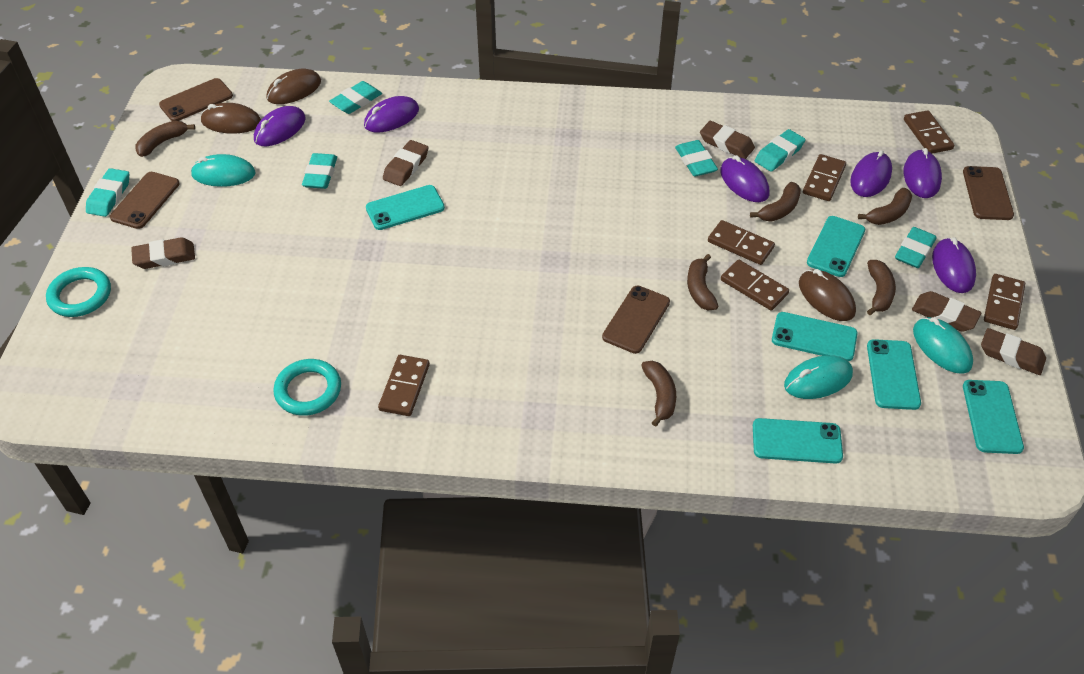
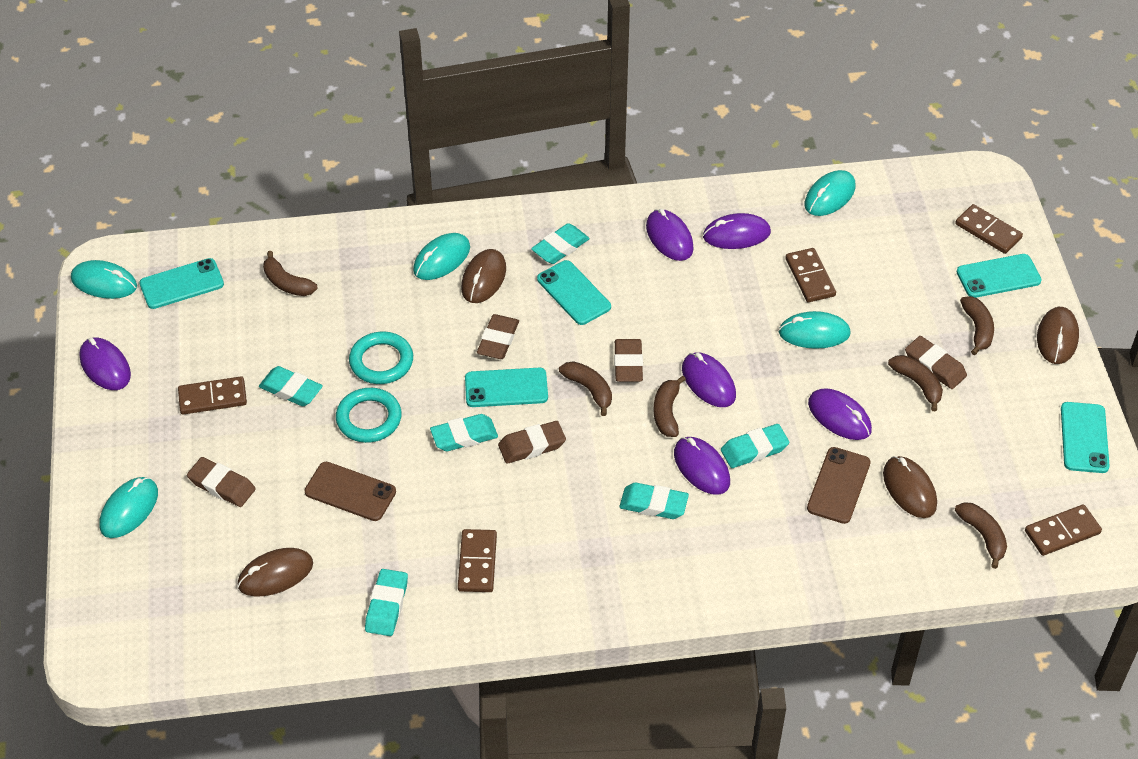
brown domino: [378,355,430,416] [708,220,775,265] [721,260,789,311] [803,154,846,201] [904,110,955,154] [984,274,1025,330] = 6 -> [178,376,247,415] [458,529,497,592] [786,248,836,302] [955,204,1023,254] [1025,504,1102,556] = 5
brown mouse: [200,103,261,134] [267,69,321,104] [799,269,856,321] = 3 -> [237,548,313,597] [461,249,506,303] [883,456,937,518] [1037,307,1079,364] = 4
brown phone: [110,172,180,229] [159,78,233,121] [602,286,670,354] [963,166,1014,220] = 4 -> [305,462,396,521] [807,447,871,524] = 2
turquoise mouse: [191,154,256,187] [784,355,853,399] [913,317,973,374] = 3 -> [71,260,137,299] [99,477,158,538] [413,233,470,280] [779,311,851,349] [804,170,855,216] = 5
turquoise phone: [366,185,445,230] [753,418,843,464] [772,312,858,361] [807,216,865,277] [867,339,921,410] [963,380,1024,454] = 6 -> [139,258,224,309] [465,368,548,407] [537,260,611,325] [956,254,1042,298] [1061,402,1110,473] = 5

